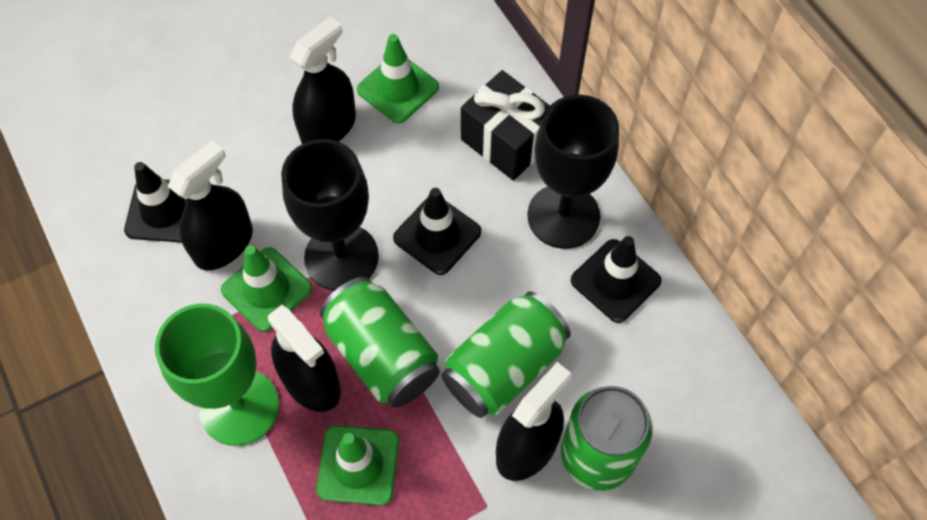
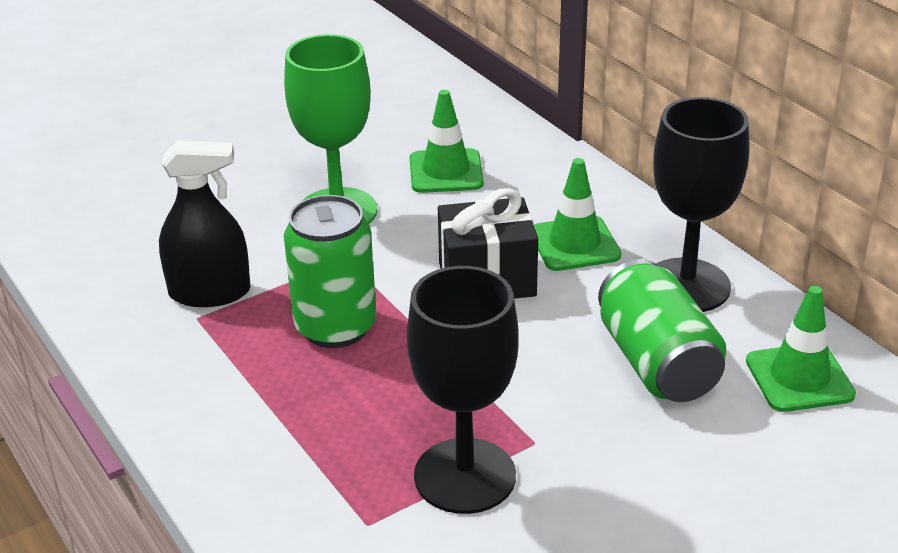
black spray bottle: [168,141,253,270] [268,305,341,412] [289,17,356,144] [496,362,571,481] = 4 -> [159,141,251,307] = 1
black traffic cone: [124,162,187,242] [393,188,481,275] [571,236,662,323] = 3 -> none = 0
green can: [319,277,440,408] [441,291,571,418] [561,386,653,491] = 3 -> [284,195,376,348] [598,259,727,402] = 2

